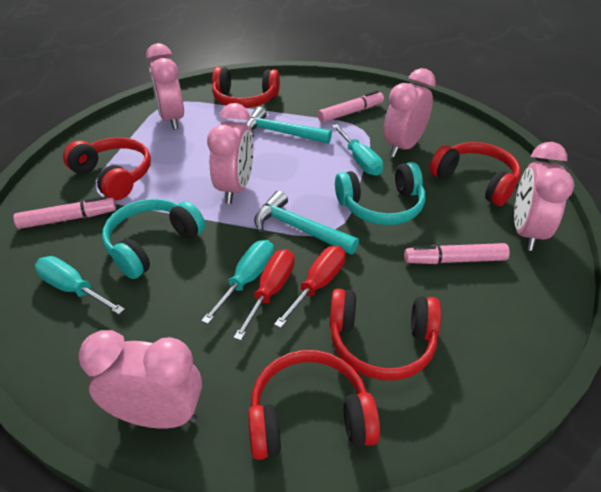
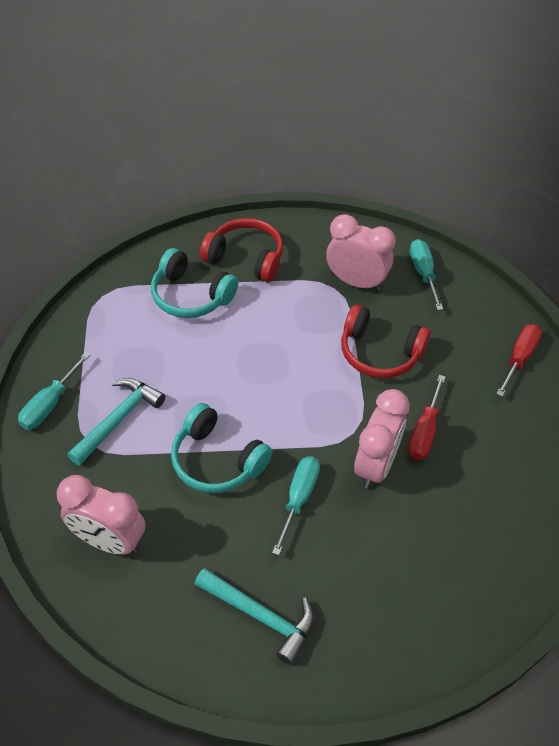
pink clock: [79,330,202,429] [146,43,184,130] [207,103,253,204] [383,68,436,157] [514,142,574,251] = 5 -> [57,475,145,555] [326,214,396,291] [354,389,410,489] = 3
pink marker: [13,196,116,229] [318,91,384,123] [404,243,510,264] = 3 -> none = 0
red headphones: [63,137,151,200] [212,67,280,108] [248,350,380,460] [329,289,441,380] [430,142,521,206] = 5 -> [200,218,283,282] [341,305,430,378] = 2

